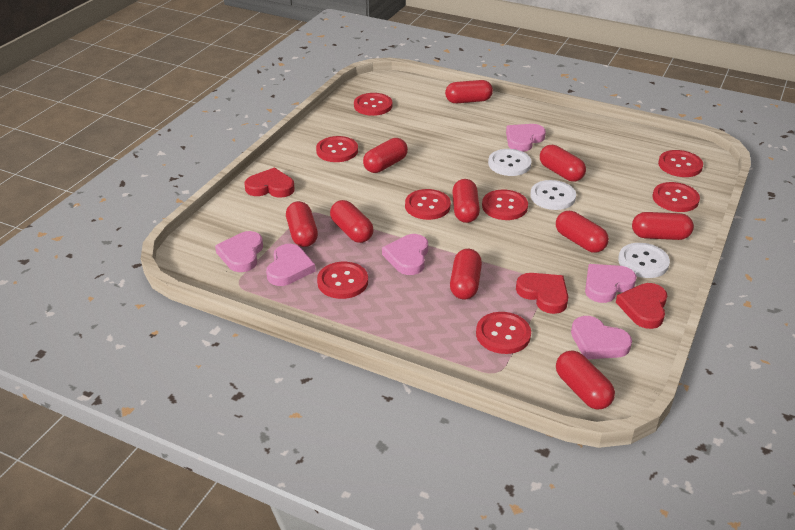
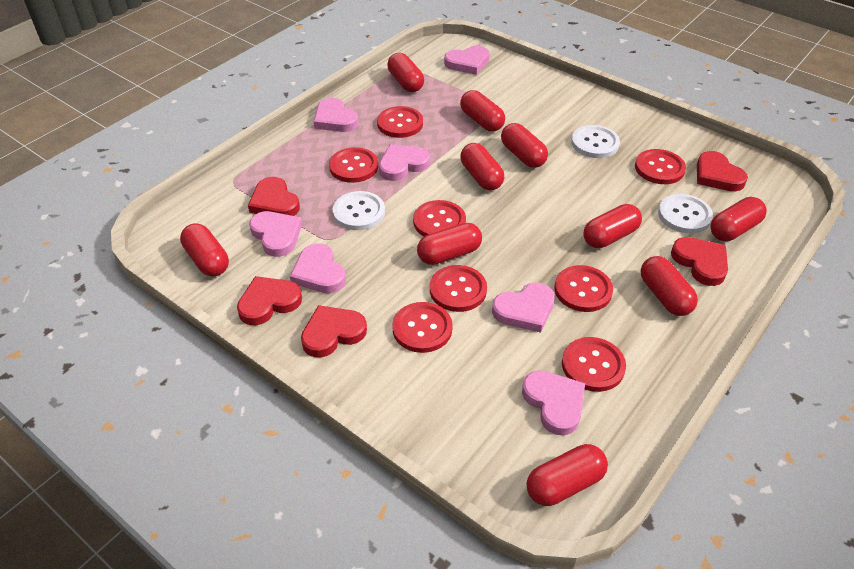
pink heart: [215,231,263,272] [266,244,315,286] [382,234,428,275] [506,124,546,152] [571,316,632,359] [585,264,637,303] = 6 -> [249,211,302,257] [290,243,346,293] [314,98,358,132] [379,144,430,181] [444,46,490,75] [492,282,555,333] [522,370,585,435] = 7
red heart: [245,168,295,198] [516,273,568,314] [616,283,667,329] = 3 -> [237,276,302,325] [248,177,300,216] [301,305,367,358] [671,237,728,286] [697,151,748,191] = 5

